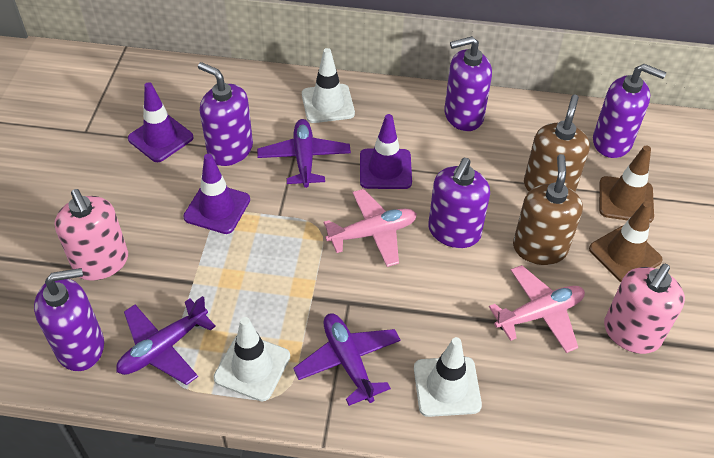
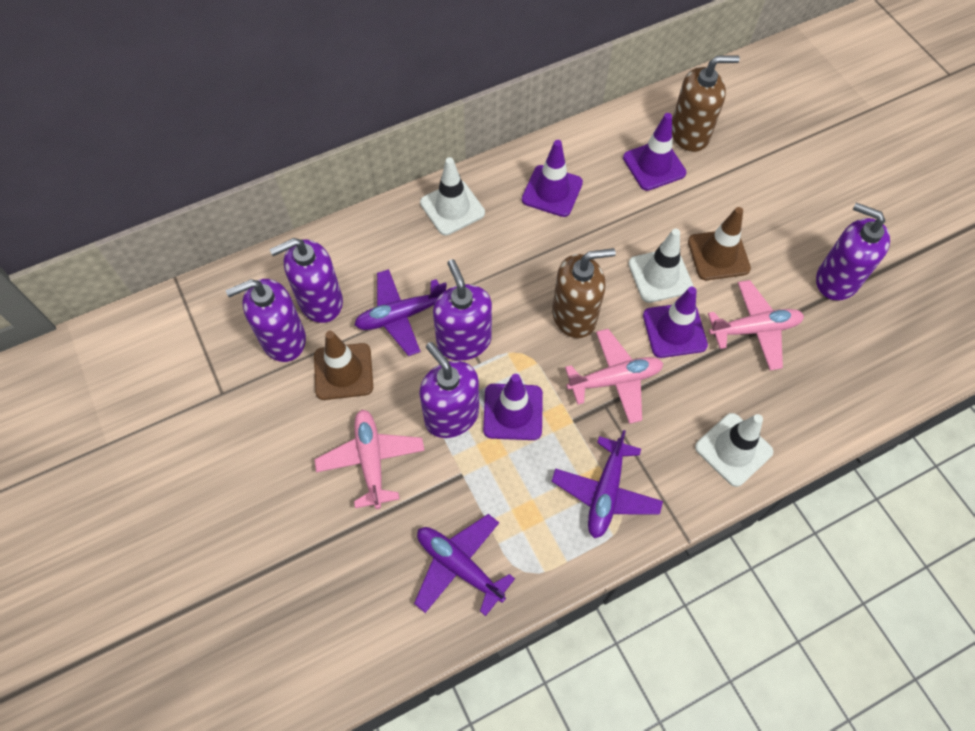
pink plane: [324,189,417,267] [489,265,585,353] = 2 -> [314,409,425,509] [565,329,664,424] [708,280,804,371] = 3
pink soap dispenser: [54,189,128,281] [604,264,685,354] = 2 -> none = 0
purple traffic cone: [128,82,194,162] [183,154,250,234] [360,114,412,189] = 3 -> [483,374,543,440] [522,140,583,217] [623,113,686,191] [643,287,708,358] = 4

